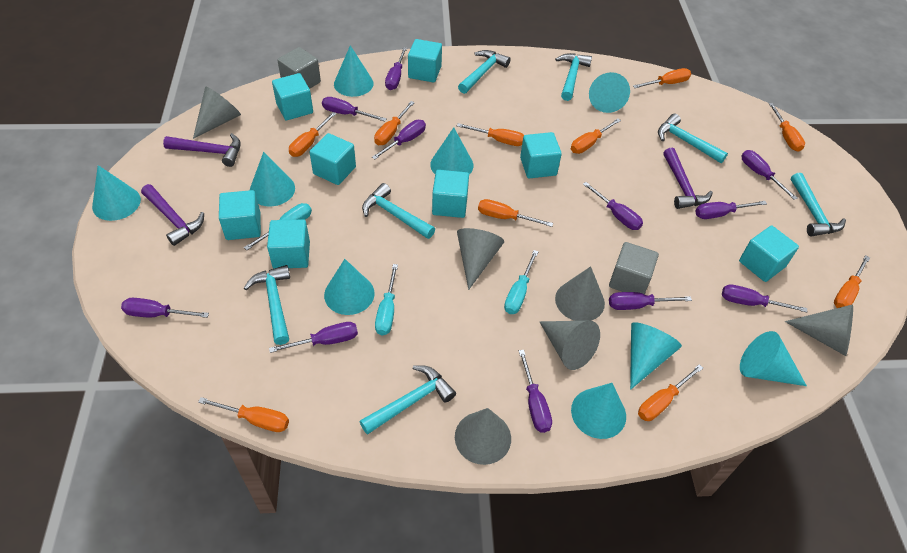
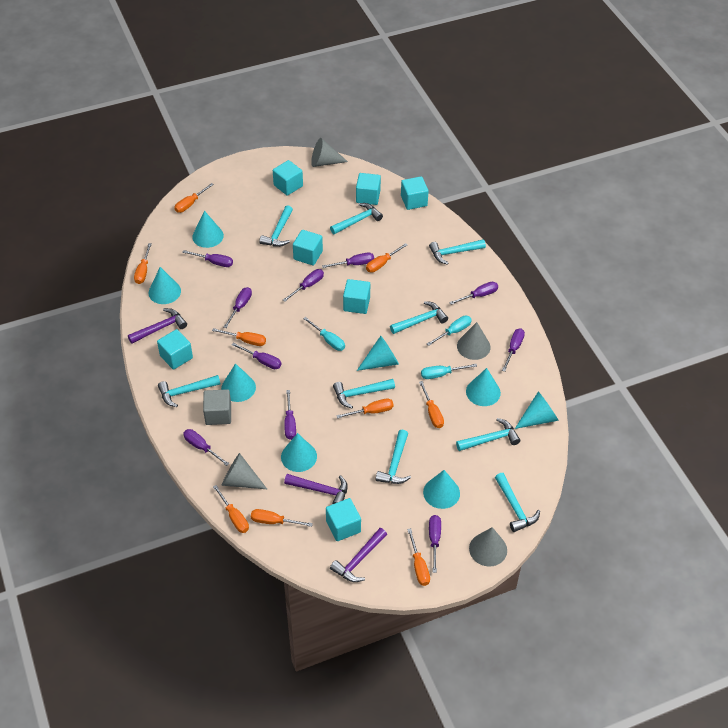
grey cone: [193,87,241,139] [455,408,511,465] [457,228,504,290] [539,321,600,370] [555,266,605,321] [785,304,853,356] = 6 -> [221,453,267,489] [311,138,348,167] [457,322,490,360] [469,527,507,566] = 4
grey cube: [277,47,321,89] [609,242,659,294] = 2 -> [203,389,231,425] = 1
orange screwdriver: [198,397,289,432] [289,112,336,157] [374,101,415,145] [457,123,524,146] [478,199,553,227] [571,118,621,154] [633,68,691,88] [638,364,703,421] [769,103,805,152] [834,255,870,308] = 10 -> [134,243,152,284] [174,183,214,213] [212,328,266,346] [213,485,249,533] [251,509,313,527] [336,398,394,419] [366,243,407,272] [407,528,430,586] [419,381,444,428] = 9
purple screwdriver: [121,298,209,318] [269,322,358,353] [322,97,387,121] [372,120,426,159] [385,47,407,90] [519,350,552,433] [583,182,643,230] [609,292,692,310] [695,201,767,219] [722,285,807,312] [742,150,797,200] = 11 -> [182,250,233,267] [183,429,229,466] [224,287,252,328] [232,343,281,369] [283,269,324,302] [284,390,296,440] [322,252,374,268] [429,515,441,573] [449,282,498,305] [502,328,525,372] = 10
turquoise cone: [92,165,141,221] [250,152,295,206] [324,259,375,315] [334,45,373,97] [430,128,473,175] [571,383,626,439] [589,72,630,113] [630,322,682,389] [740,331,807,386] = 9 -> [148,267,181,304] [192,211,224,248] [221,363,256,402] [281,433,317,472] [357,336,399,371] [423,470,460,509] [466,368,501,406] [515,392,559,429] = 8
turquoise cube: [219,190,261,240] [267,219,310,269] [272,73,313,120] [310,133,356,185] [408,39,442,82] [432,170,469,218] [520,132,562,179] [739,225,799,282] = 8 -> [157,329,193,370] [273,160,303,196] [293,230,323,266] [326,498,361,541] [343,279,370,314] [356,173,381,205] [401,176,429,210] = 7
turquoise hammer: [244,265,290,345] [359,365,456,435] [362,183,435,239] [458,50,511,94] [555,53,592,101] [658,114,728,163] [791,173,846,236] = 7 -> [158,375,220,407] [259,205,293,247] [330,203,383,234] [333,379,395,408] [375,430,411,484] [390,301,448,334] [429,239,486,265] [456,418,520,451] [495,473,540,532] = 9

